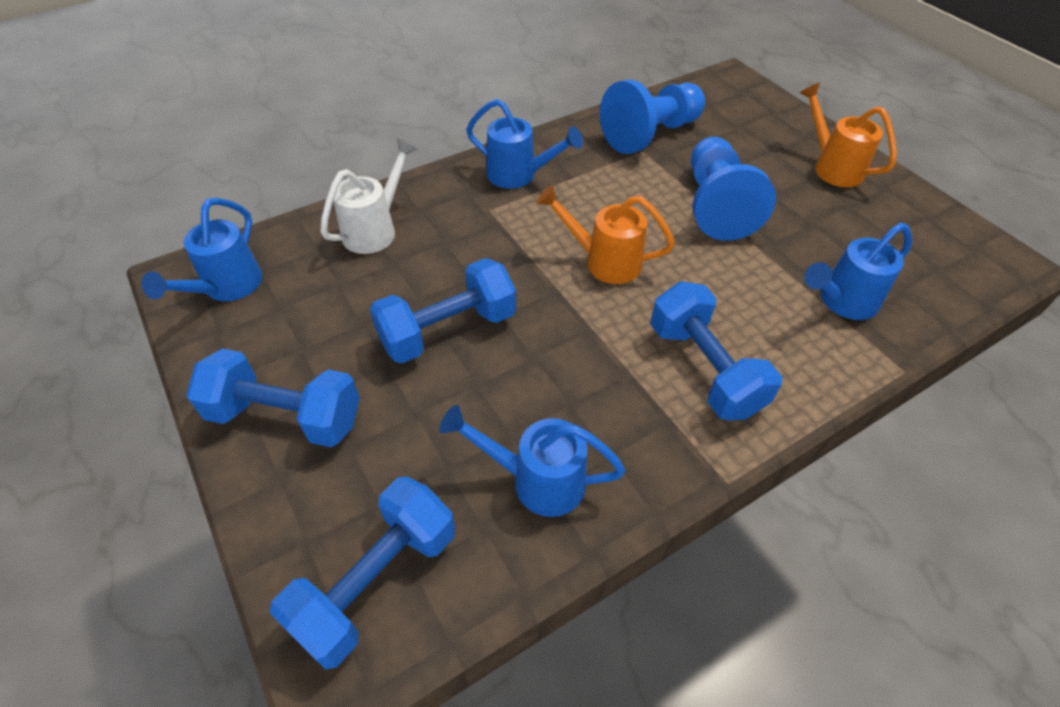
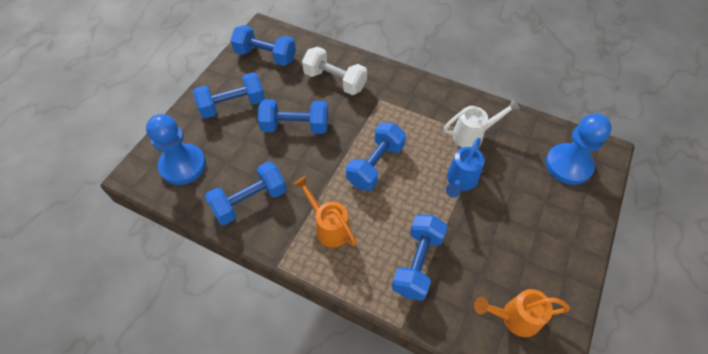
blue dumbbell: [186,348,360,447] [270,477,455,670] [370,258,516,364] [650,281,782,420] = 4 -> [193,72,265,119] [205,162,286,225] [230,25,296,66] [258,99,328,134] [346,122,406,191] [392,214,448,301] = 6
blue watering can: [141,198,262,301] [439,405,626,517] [466,99,583,189] [804,223,912,320] = 4 -> [446,138,485,198] = 1
white dumbbell: none = 0 -> [302,47,367,95] = 1

